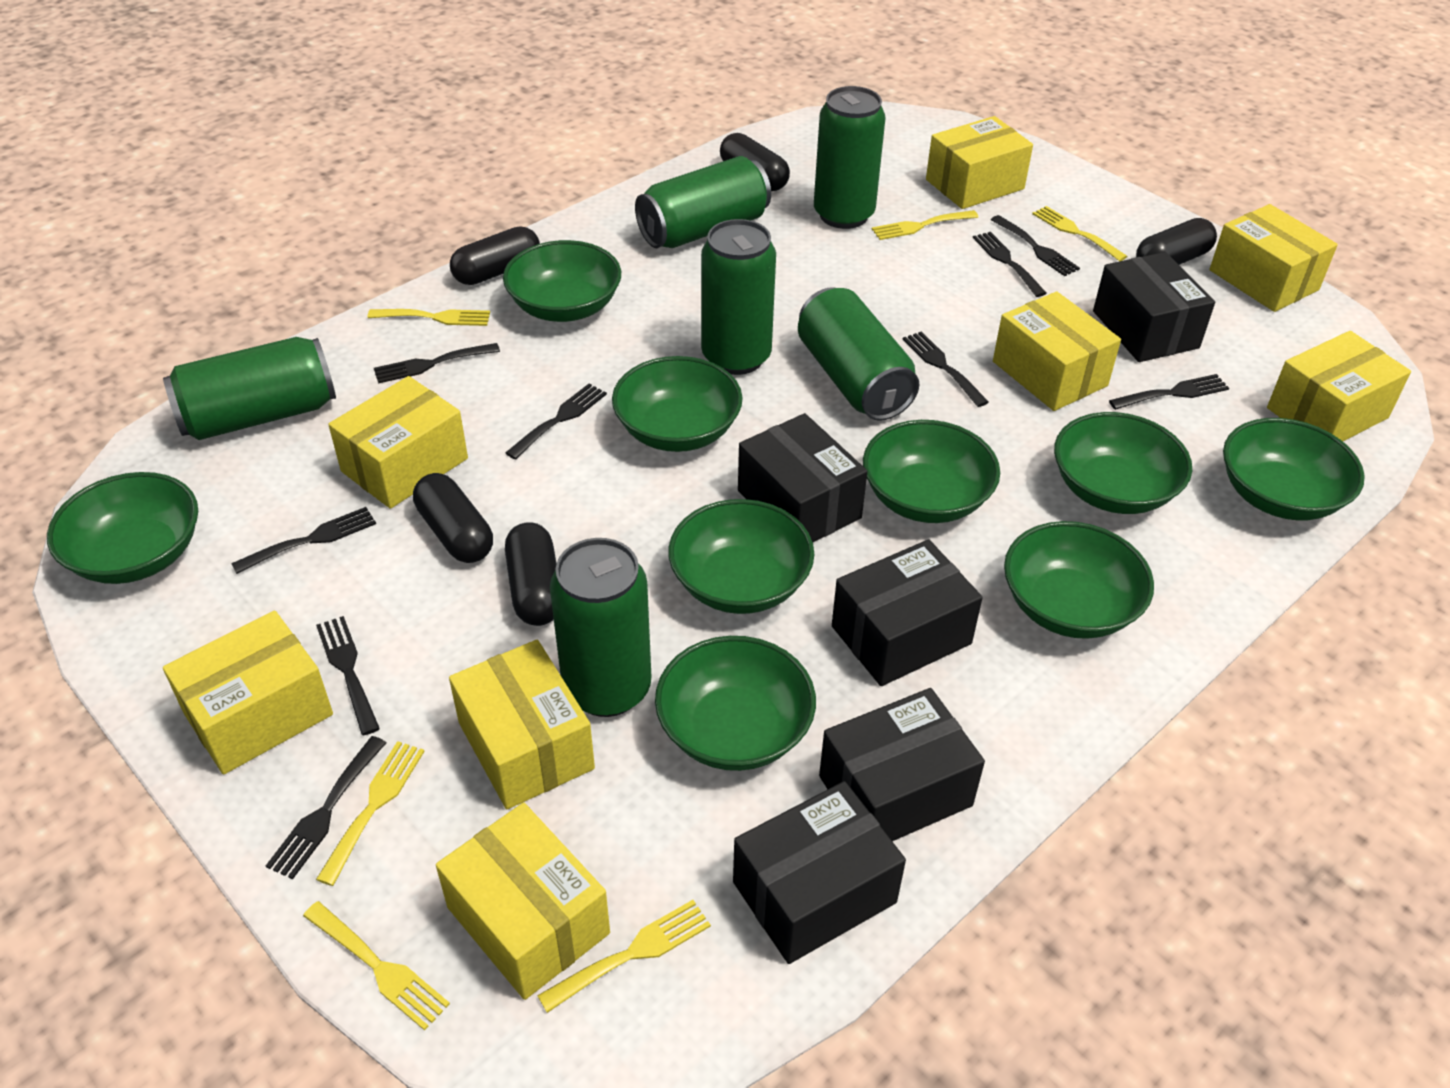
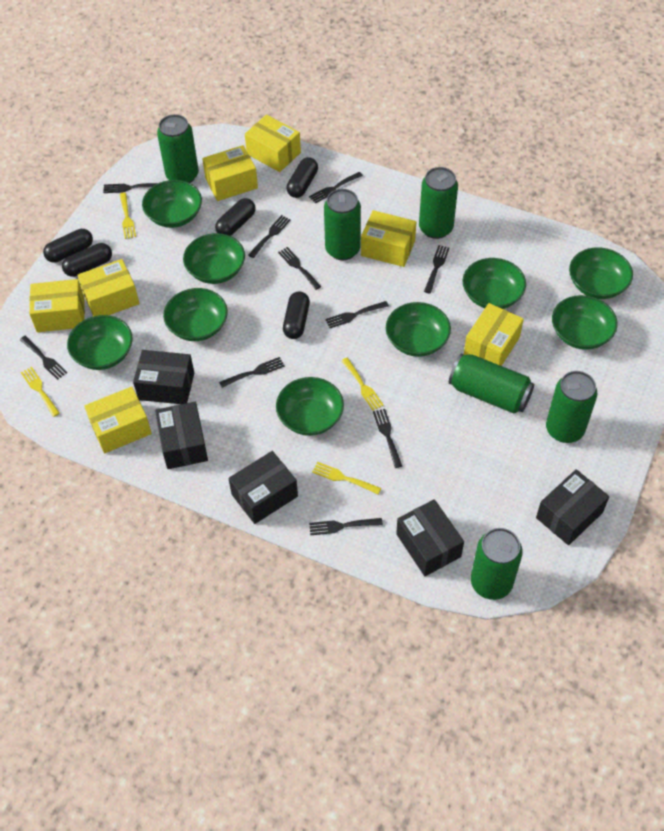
black fork: [231,507,376,574] [266,736,386,879] [316,616,380,735] [374,343,500,383] [505,384,607,460] [903,331,989,407] [973,232,1047,297] [991,215,1080,276] [1109,374,1229,410] = 9 -> [20,336,67,380] [103,183,158,193] [219,357,285,388] [248,215,290,258] [278,247,321,290] [309,172,363,204] [309,518,383,535] [326,301,389,328] [373,409,402,468] [424,245,449,294] = 10
yellow box: [163,611,333,774] [328,376,468,509] [436,803,610,1000] [449,640,595,809] [926,116,1033,209] [993,291,1121,411] [1209,204,1338,312] [1267,331,1411,441] = 8 -> [29,279,85,332] [77,259,139,316] [84,387,152,453] [202,145,258,201] [245,115,301,172] [361,210,416,267] [464,303,524,366] = 7
yellow fork: [303,901,450,1031] [316,741,425,886] [368,309,490,326] [537,900,711,1013] [872,210,978,240] [1032,206,1127,262] = 6 -> [21,367,60,417] [120,193,136,239] [312,462,381,494] [341,358,384,411] = 4

